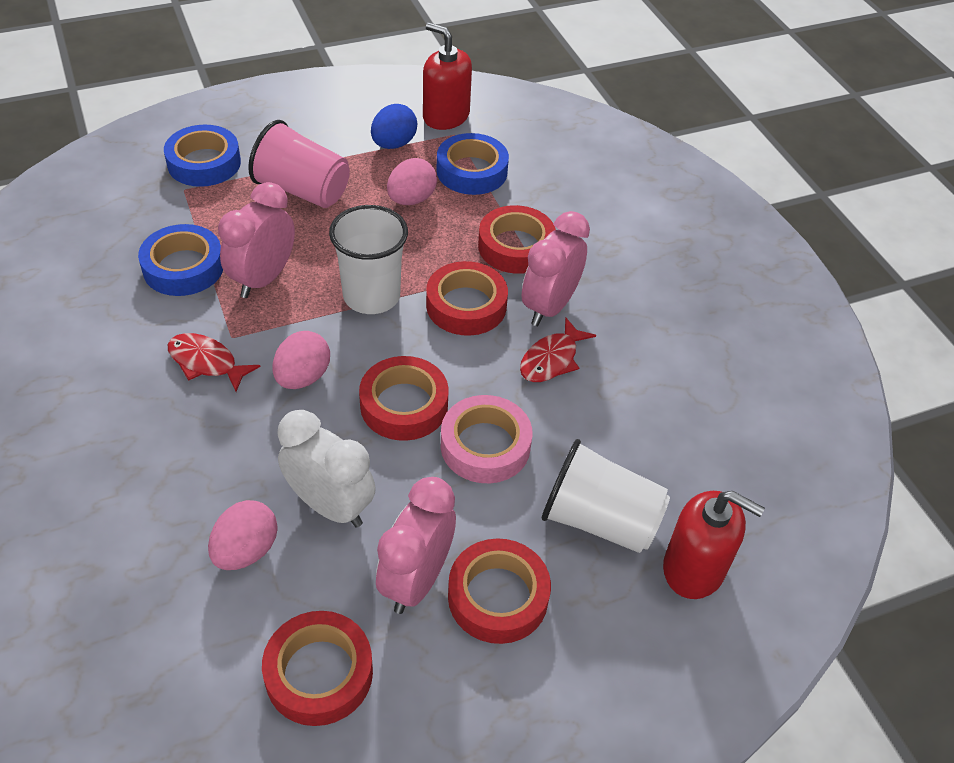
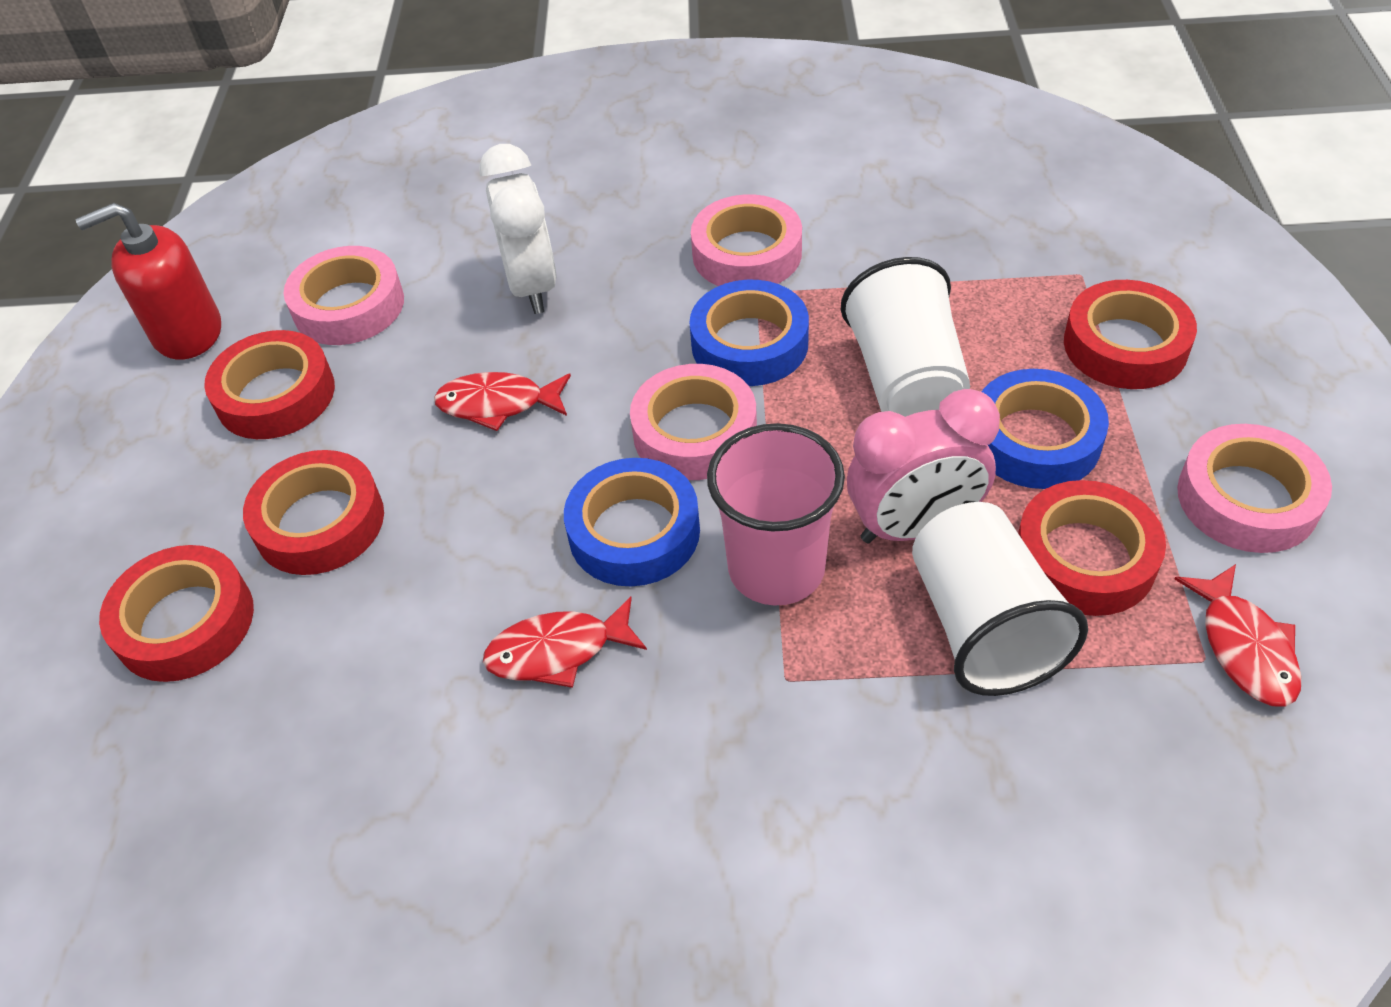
blue egg: [371,104,417,149] = 1 -> none = 0
pink clock: [218,182,295,298] [376,477,456,614] [522,211,590,326] = 3 -> [847,389,1000,543] = 1
pink egg: [208,500,278,570] [272,331,330,389] [387,158,437,205] = 3 -> none = 0
pink tape: [441,395,533,483] = 1 -> [284,246,404,345] [630,364,757,480] [691,194,802,286] [1177,424,1332,553] = 4
red fish: [168,333,260,392] [520,318,596,382] = 2 -> [434,372,571,431] [483,597,647,688] [1174,564,1301,707] = 3
red soap dispenser: [423,23,472,130] [663,491,765,599] = 2 -> [76,203,221,360] = 1

